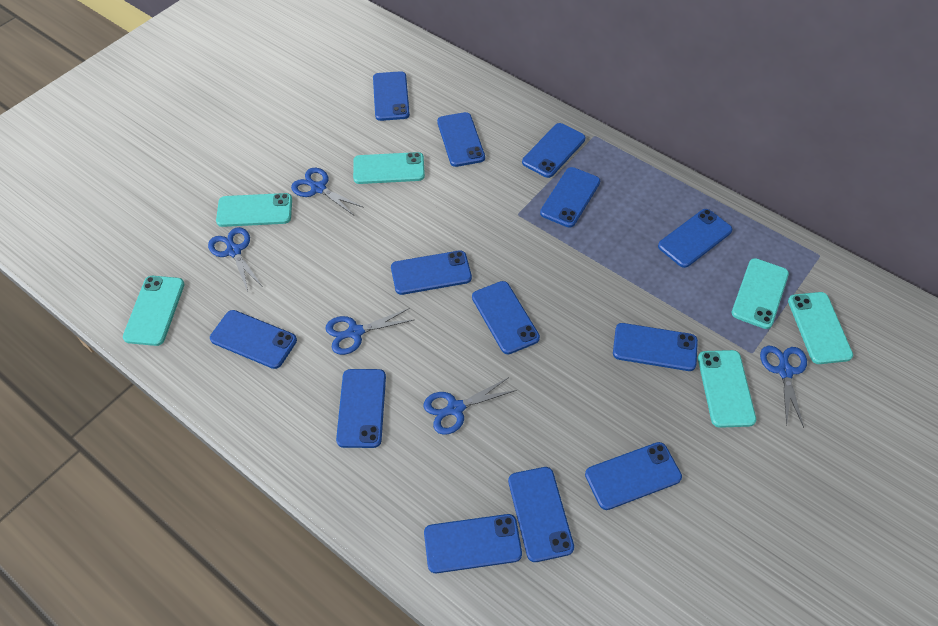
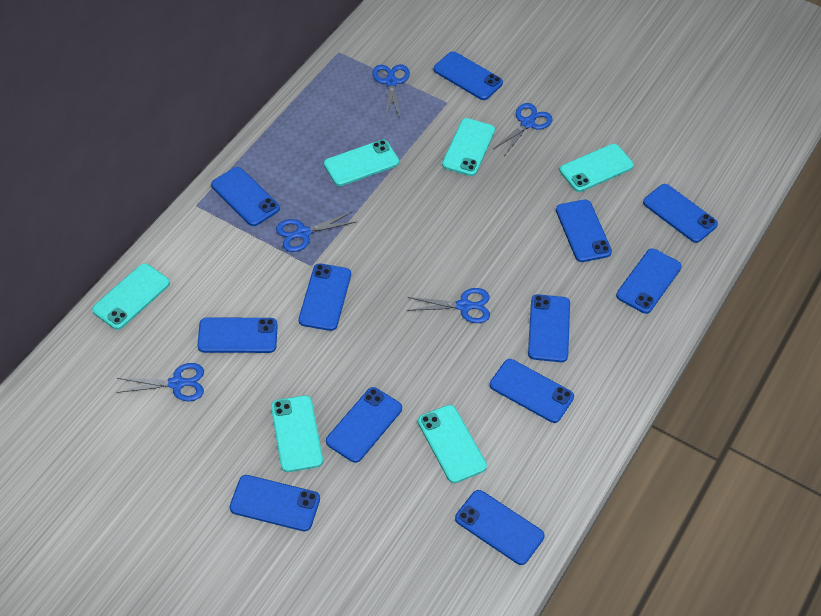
blue phone: [210,310,297,369] [336,369,386,448] [373,71,410,121] [391,251,472,295] [424,514,522,573] [437,112,485,167] [472,281,540,354] [508,467,574,562] [522,123,586,178] [540,167,600,228] [585,442,682,510] [613,323,698,371] [658,209,732,268] = 13 -> [197,317,278,353] [211,167,280,226] [230,475,320,531] [299,263,351,331] [326,387,402,463] [434,51,503,100] [455,490,545,565] [490,359,574,423] [528,294,570,362] [556,200,612,262] [616,248,682,314] [643,184,718,243] = 12

